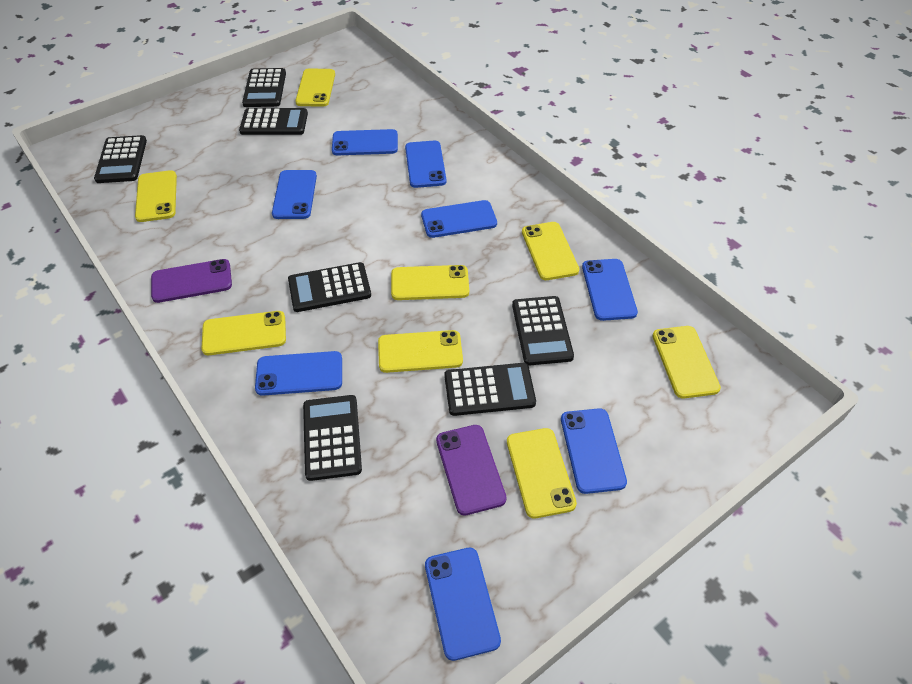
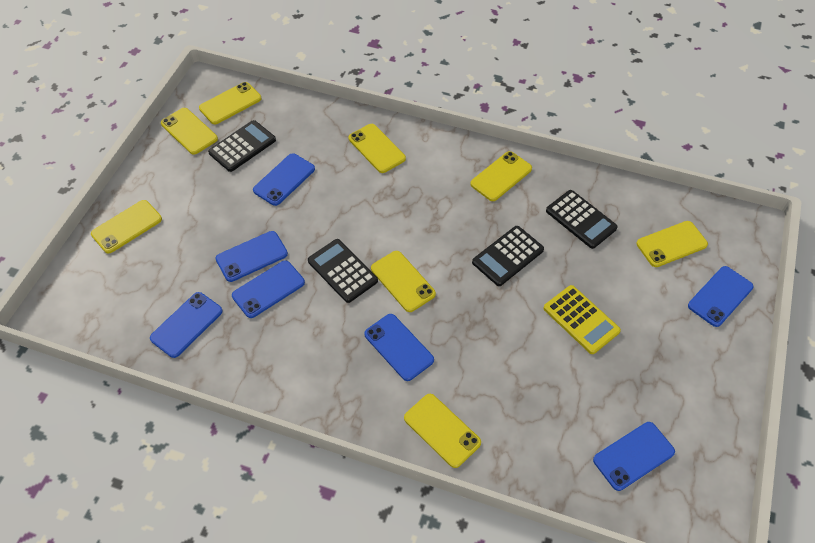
black calculator: [94,135,147,183] [239,108,308,135] [242,68,286,107] [288,262,371,312] [303,395,362,481] [444,363,536,416] [512,296,574,366] = 7 -> [208,120,276,172] [308,239,378,303] [472,226,544,286] [546,190,618,249] = 4
blue phone: [255,351,342,396] [272,170,317,219] [332,129,398,156] [405,141,447,188] [421,200,497,238] [425,548,501,661] [561,408,627,494] [582,259,638,321] = 8 -> [150,292,222,358] [216,231,288,282] [232,260,305,318] [253,153,315,206] [364,314,434,381] [593,422,675,491] [688,266,753,327] = 7
purple phone: [151,259,232,303] [436,425,507,515] = 2 -> none = 0
yellow calculator: none = 0 -> [543,285,621,354] = 1

